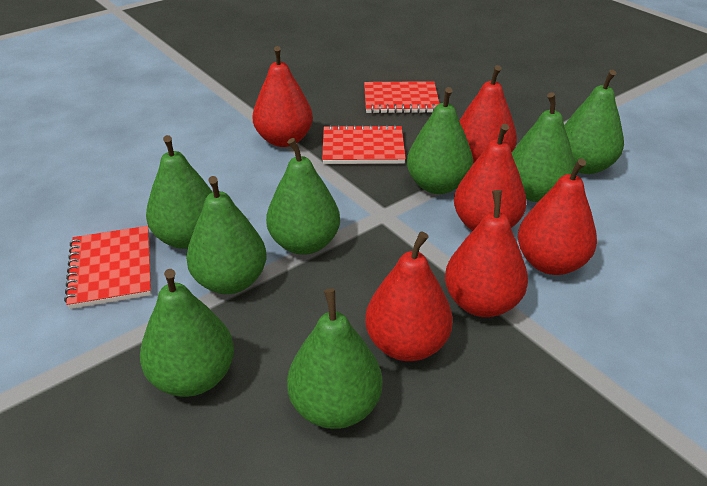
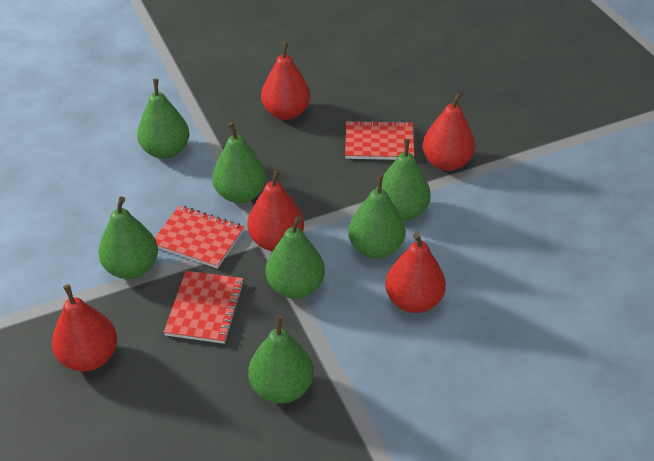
green pear: [140,269,234,397] [146,135,213,249] [186,176,267,294] [266,138,340,255] [287,288,383,429] [407,87,473,194] [512,92,575,202] [564,69,624,174] = 8 -> [98,197,158,279] [137,79,189,159] [212,122,267,203] [248,315,314,404] [266,216,325,299] [348,175,405,259] [376,139,431,221] = 7
red pear: [253,46,313,147] [365,231,453,361] [445,190,528,317] [454,124,527,231] [459,65,517,164] [518,158,597,275] = 6 -> [52,284,117,372] [247,169,304,251] [261,41,310,120] [385,232,446,313] [422,92,475,171] = 5

